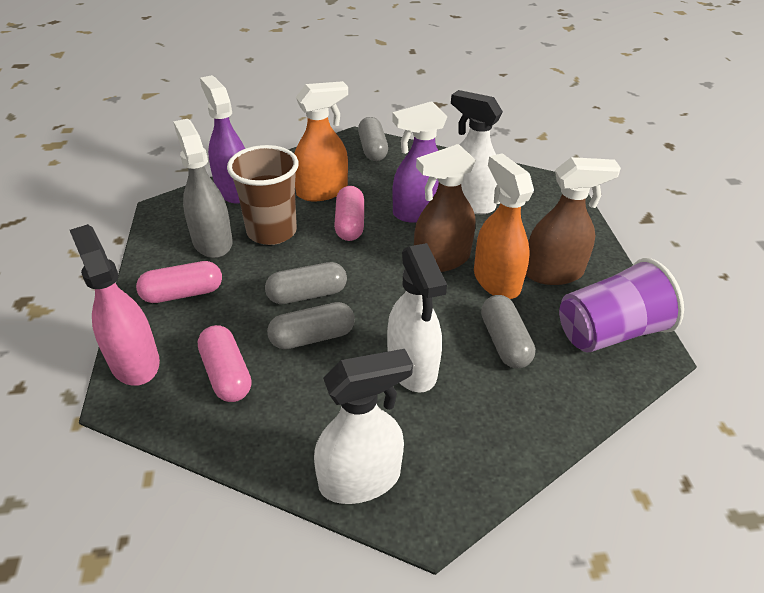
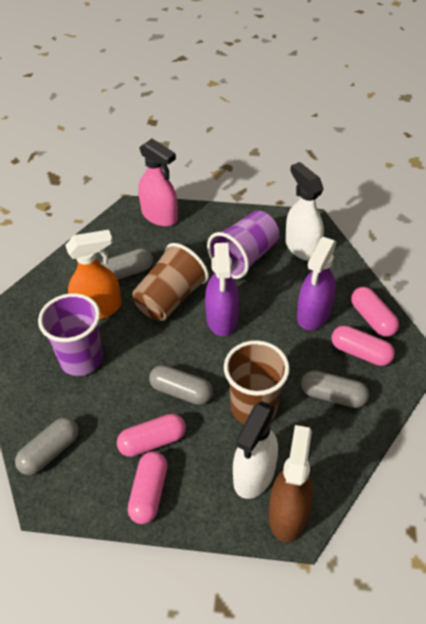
brown cup: [227,145,299,245] = 1 -> [132,243,209,321] [224,340,290,424] = 2
brown spray bottle: [414,144,476,272] [526,157,621,285] = 2 -> [269,425,313,542] = 1
grey spray bottle: [173,119,233,258] = 1 -> none = 0
orange spray bottle: [294,81,348,201] [474,153,534,299] = 2 -> [65,230,122,319] = 1
pink capsule: [136,261,222,303] [198,325,251,402] [334,186,364,241] = 3 -> [117,414,186,457] [128,451,167,524] [331,325,395,366] [351,287,399,337] = 4
purple cup: [559,258,684,353] = 1 -> [38,293,103,376] [207,211,280,279] = 2
white spray bottle: [314,349,413,504] [387,243,447,393] [451,90,503,214] = 3 -> [233,401,278,499] [285,162,324,261] = 2

